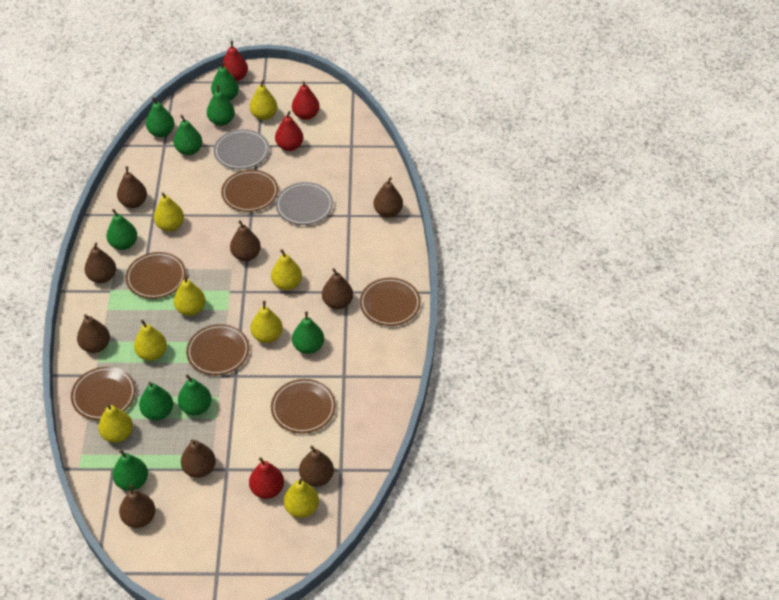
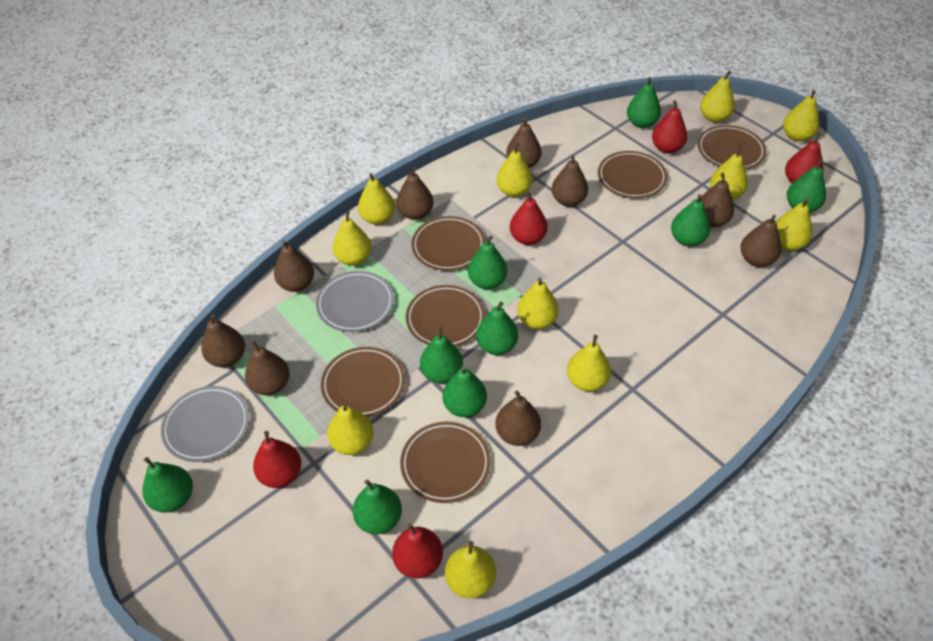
red pear: [221,41,248,81] [249,457,284,499] [275,111,304,151] [292,81,320,120] = 4 -> [253,431,301,488] [392,523,443,578] [510,191,548,245] [652,100,687,154] [785,133,823,183] = 5
yellow pear: [98,404,133,443] [134,320,167,361] [154,192,184,231] [174,275,206,316] [250,80,277,120] [251,301,283,343] [271,249,302,290] [284,477,319,518] = 8 -> [327,402,374,455] [333,210,372,266] [358,173,395,225] [445,541,496,598] [496,142,533,197] [517,277,559,329] [567,335,611,391] [700,71,735,123] [710,146,748,200] [776,199,812,251] [783,90,819,142] = 11

